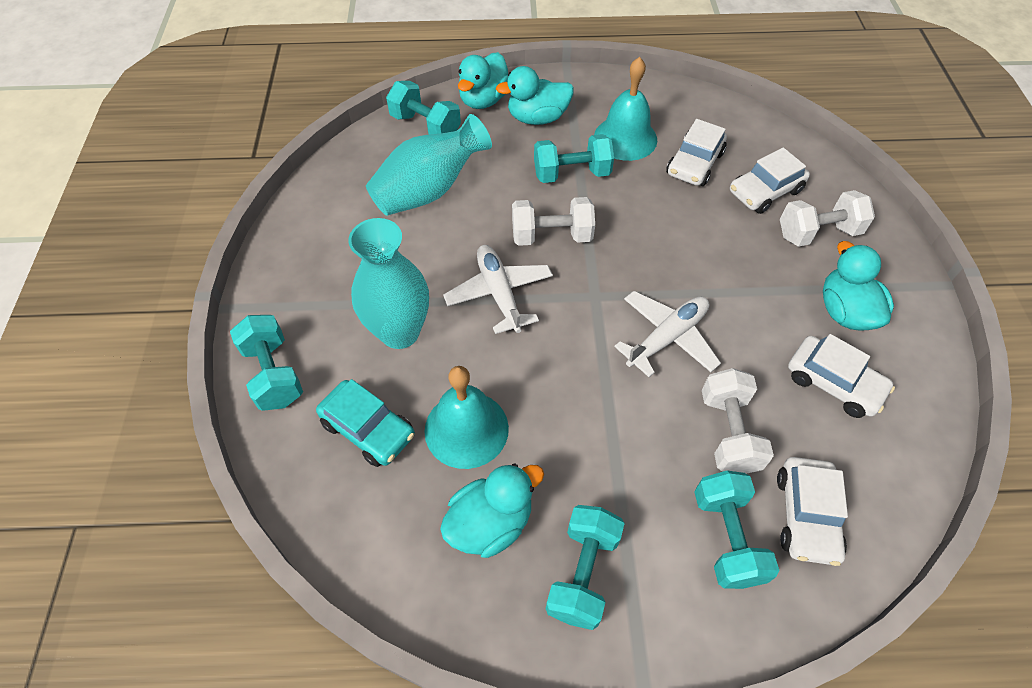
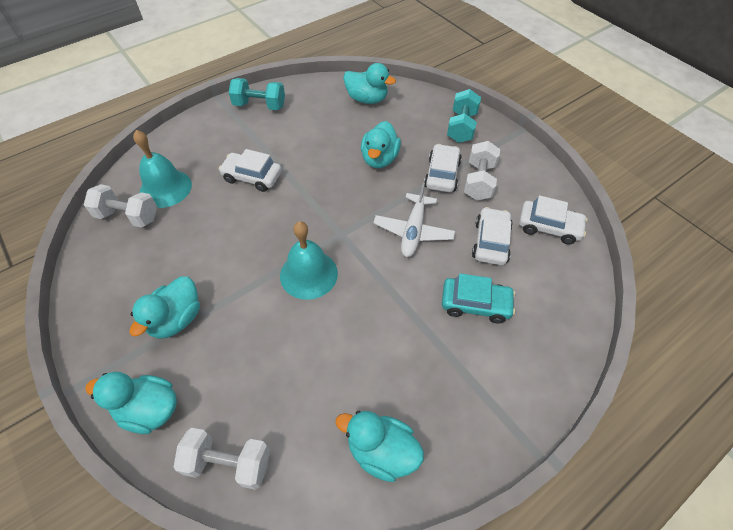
turquoise duck: [440,464,544,558] [458,52,509,109] [496,66,574,125] [823,241,894,331] = 4 -> [85,372,177,434] [130,276,200,339] [335,411,424,482] [343,63,396,104] [361,121,401,168] = 5
turquoise dumbbell: [230,315,303,411] [386,81,461,135] [534,134,614,183] [546,505,625,630] [694,471,779,589] = 5 -> [229,78,285,110] [447,89,481,143] = 2
turquoise vase: [348,218,429,349] [366,114,492,216] = 2 -> none = 0
white plane: [443,245,553,334] [614,291,721,377] = 2 -> [373,182,455,257] = 1

